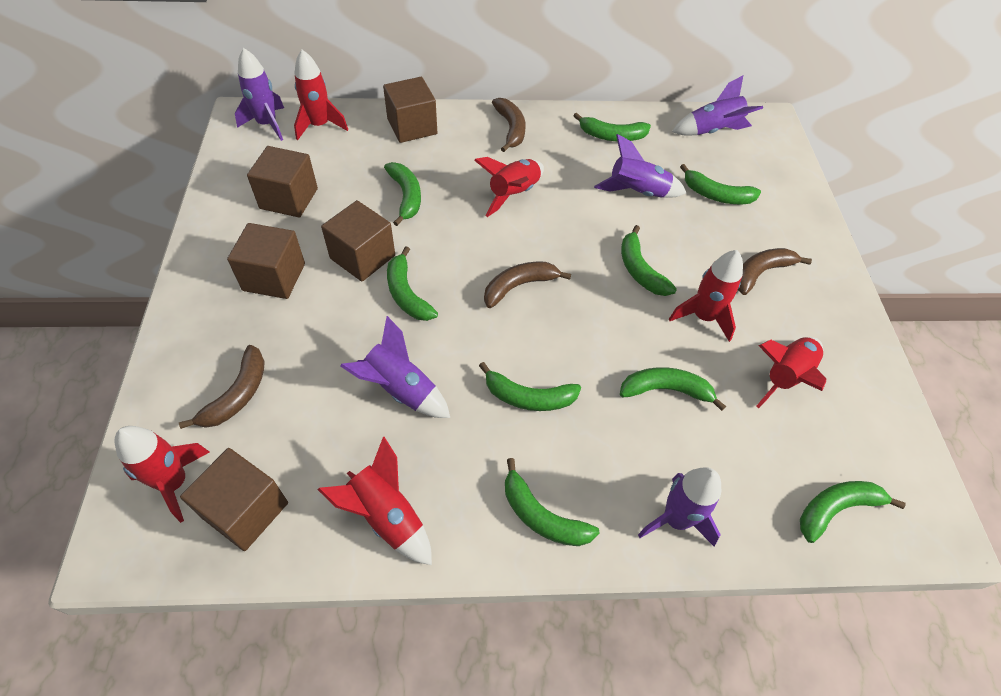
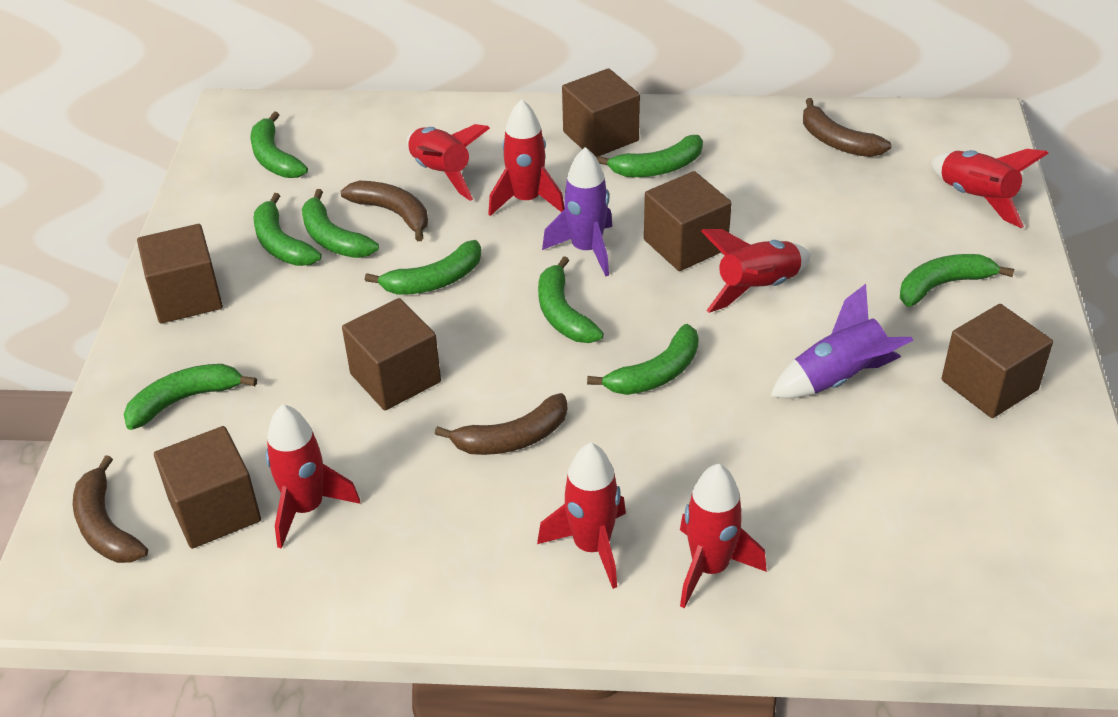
brown cube: [180,448,288,551] [227,223,305,299] [247,146,318,217] [321,200,395,282] [383,77,437,143] = 5 -> [137,224,223,323] [154,426,261,549] [342,298,441,410] [562,68,640,157] [644,171,732,271] [941,304,1053,418] = 6
purple rocket: [235,48,284,141] [340,316,450,418] [594,134,686,198] [638,467,721,547] [672,76,763,135] = 5 -> [542,147,612,277] [770,284,913,399] = 2
red rocket: [115,426,209,523] [294,50,348,140] [317,437,432,565] [474,157,544,217] [669,250,743,342] [756,337,826,408] = 6 -> [266,404,360,549] [407,124,490,201] [488,99,565,216] [537,442,626,589] [680,464,767,608] [701,229,811,313] [931,149,1049,228] = 7

